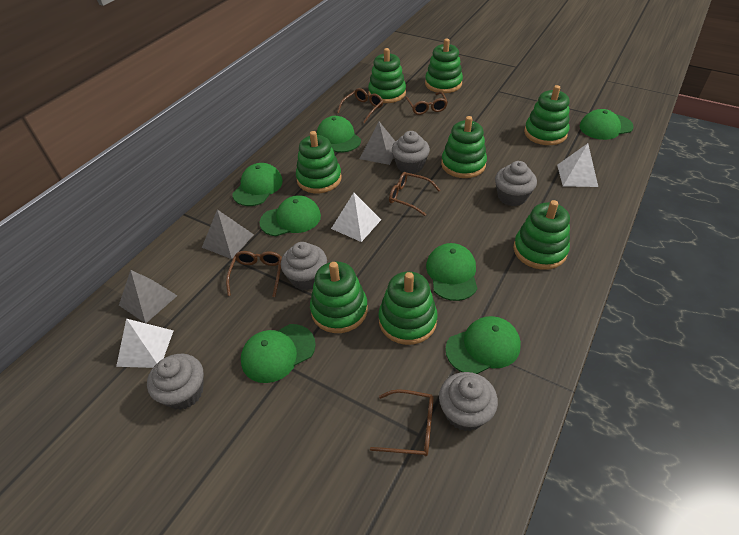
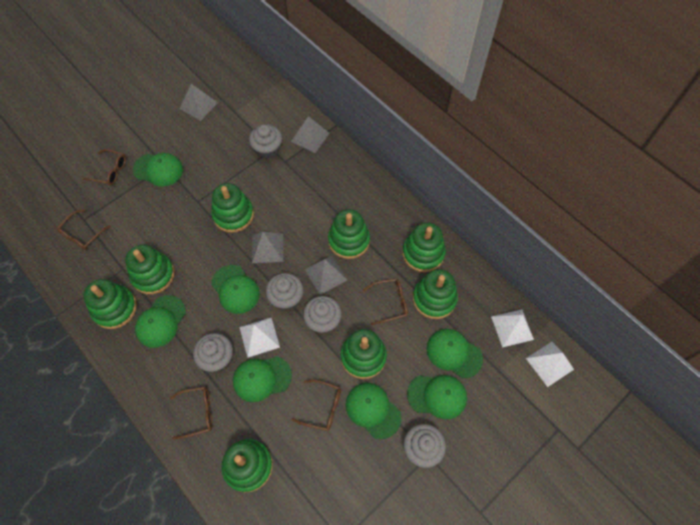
grey pyramid: [119,270,177,323] [202,209,254,259] [360,122,395,165] = 3 -> [179,84,218,121] [252,232,284,263] [291,116,330,153] [305,256,347,295] = 4

